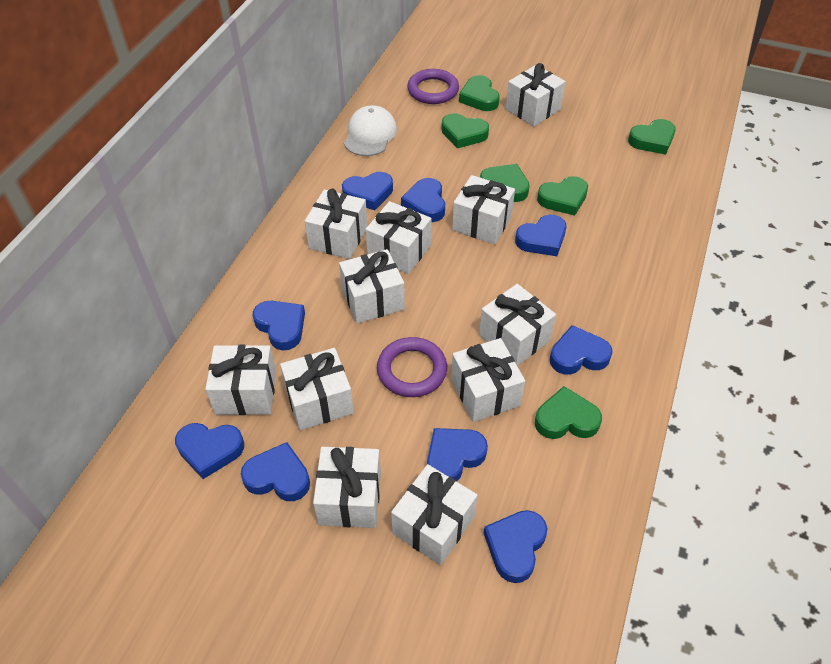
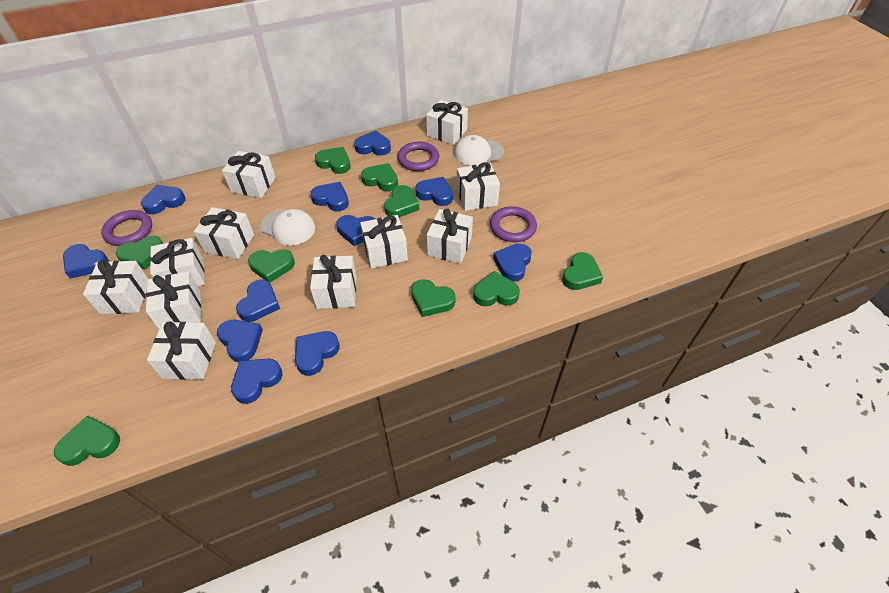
blue heart: [175,423,244,479] [241,442,310,501] [253,301,305,350] [342,172,393,210] [401,178,445,222] [427,428,488,482] [484,510,547,583] [515,215,566,256] [550,325,613,375] = 9 -> [63,244,109,279] [141,185,186,214] [217,320,263,362] [231,358,282,404] [236,280,280,322] [295,331,340,376] [310,182,349,211] [336,215,376,246] [354,130,391,156] [415,177,453,206] [493,243,532,282] = 11
green heart: [442,113,489,148] [459,75,500,111] [480,164,530,202] [535,386,602,439] [537,176,588,216] [628,119,676,155] = 6 -> [54,415,120,466] [116,236,163,270] [248,249,295,283] [315,147,351,174] [361,163,398,191] [384,185,419,217] [411,279,456,317] [473,271,520,306] [562,252,603,290] = 9
purple ring: [377,337,447,397] [407,69,459,104] = 2 -> [101,210,152,246] [398,142,439,171] [490,206,537,242] = 3
white cap: [344,105,397,156] = 1 -> [260,209,315,245] [454,135,504,166] = 2

